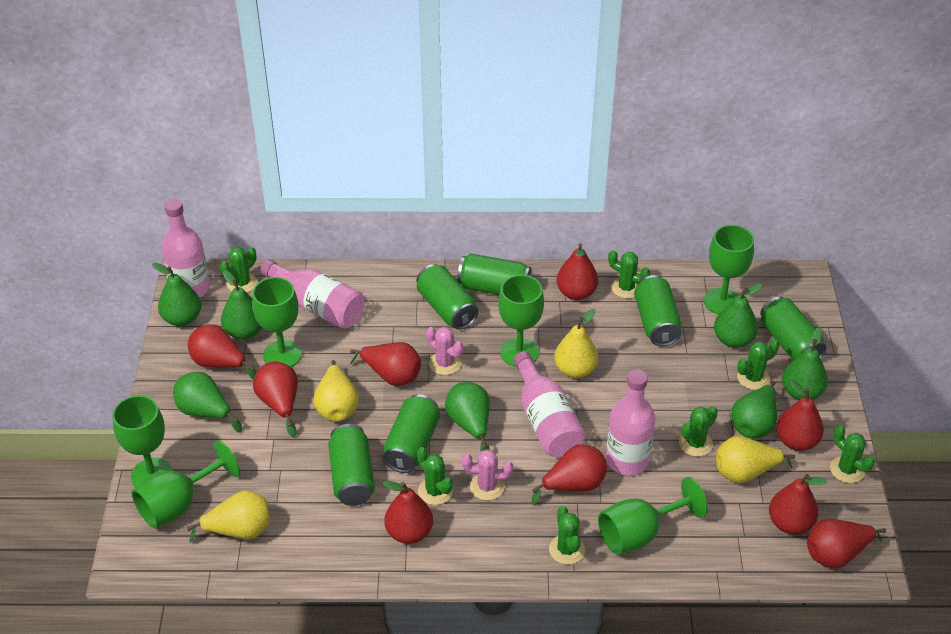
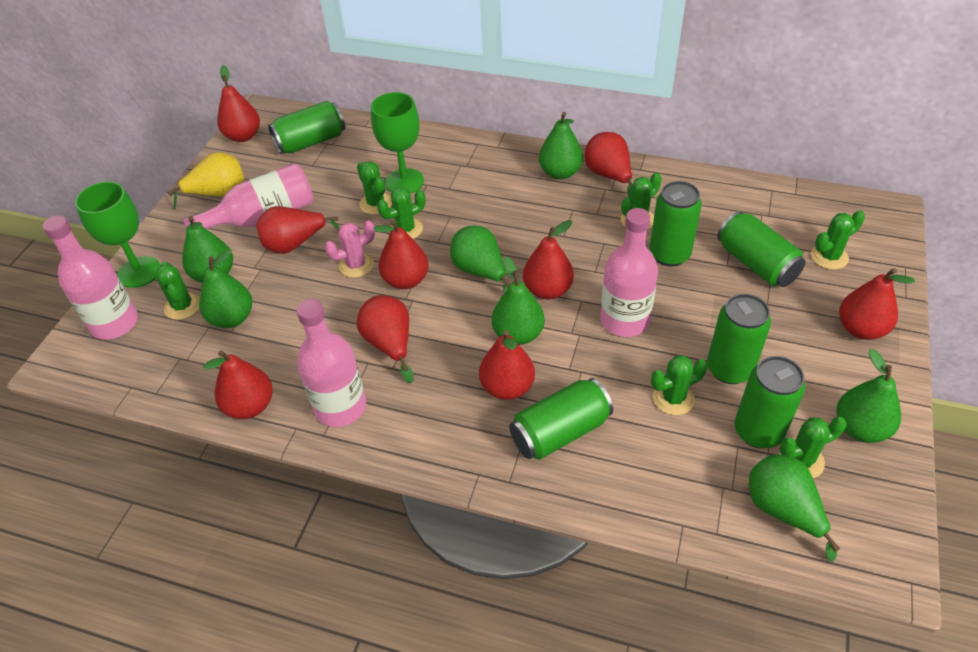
green goblet: [112,395,173,487] [132,440,240,529] [252,277,302,367] [498,275,544,367] [598,477,708,555] [704,225,754,314] = 6 -> [75,181,160,288] [371,92,424,194] = 2
pink cactus: [426,327,463,375] [462,450,513,500] = 2 -> [325,221,375,278] = 1
yellow pear: [187,490,270,543] [314,360,359,421] [554,309,598,378] [716,436,795,483] = 4 -> [168,152,244,209] = 1

